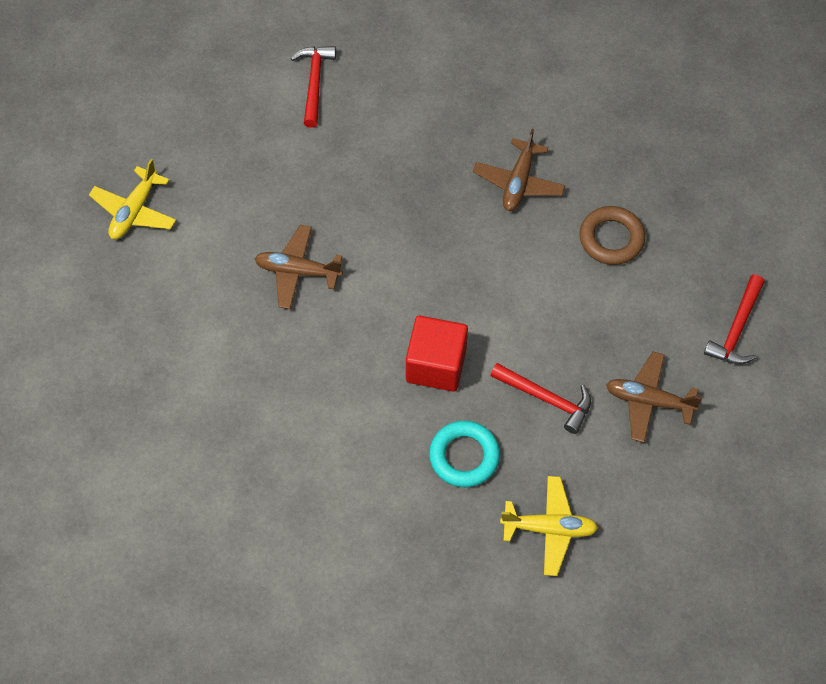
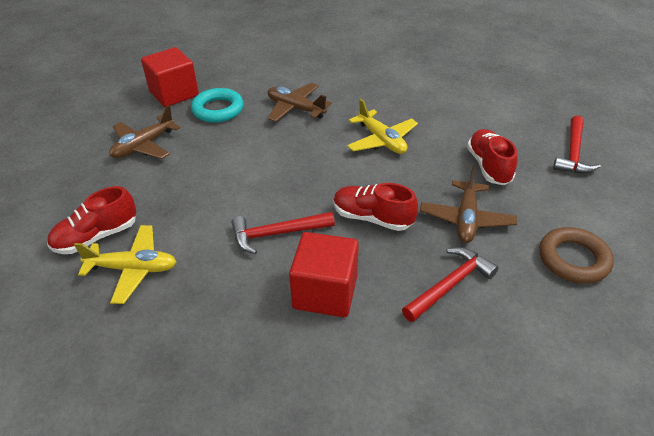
red cube: [406,316,468,392] = 1 -> [141,47,199,107] [289,232,359,317] = 2
red shoe: none = 0 -> [47,186,137,254] [334,183,418,231] [467,129,517,185] = 3

